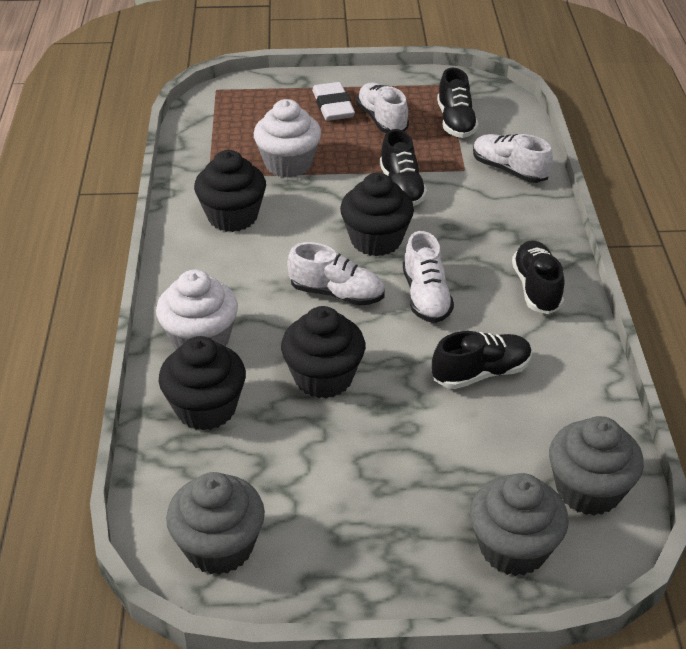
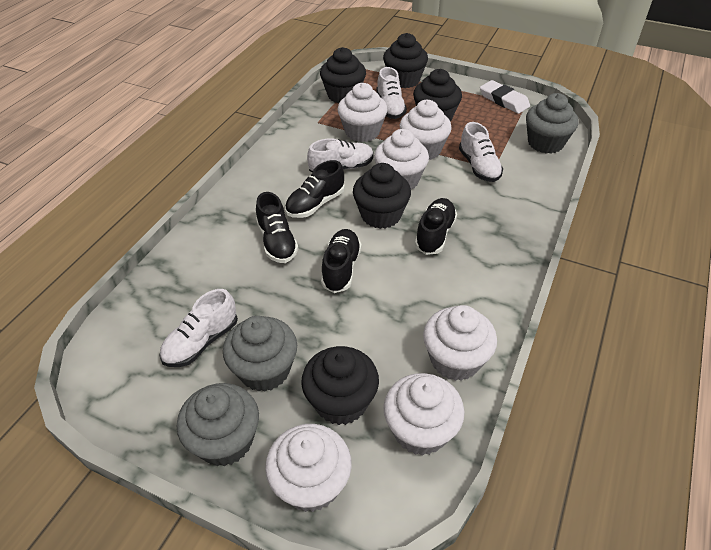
black cupcake: [159,336,246,431] [194,150,266,232] [281,306,365,398] [340,173,414,256] = 4 -> [301,346,379,425] [320,47,366,103] [353,163,411,229] [383,33,428,88] [413,69,462,122] = 5
white cupcake: [156,270,238,350] [254,99,321,178] = 2 -> [265,424,352,512] [338,83,388,142] [374,129,429,190] [383,373,465,456] [400,100,452,160] [423,305,497,381] = 6

